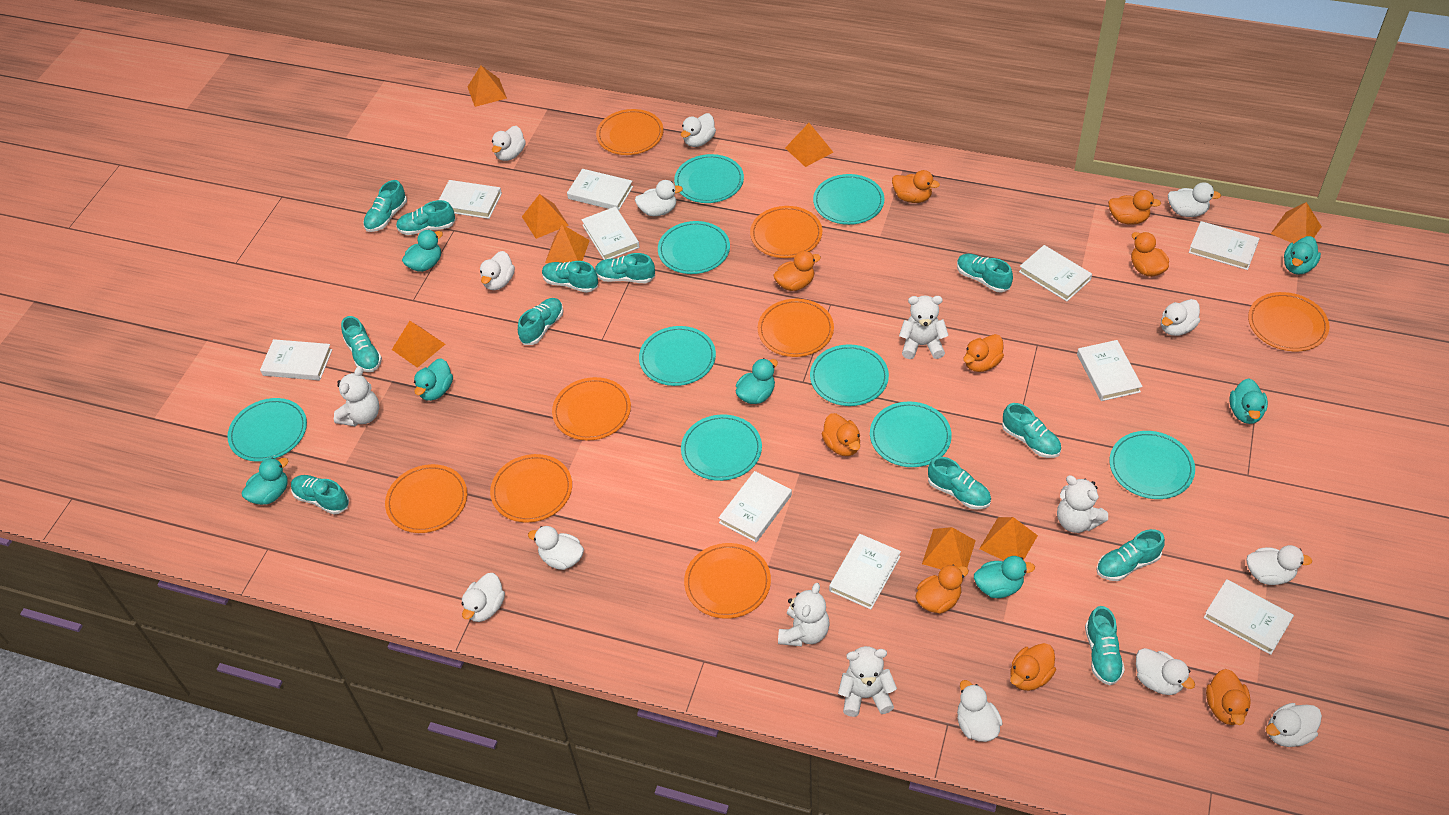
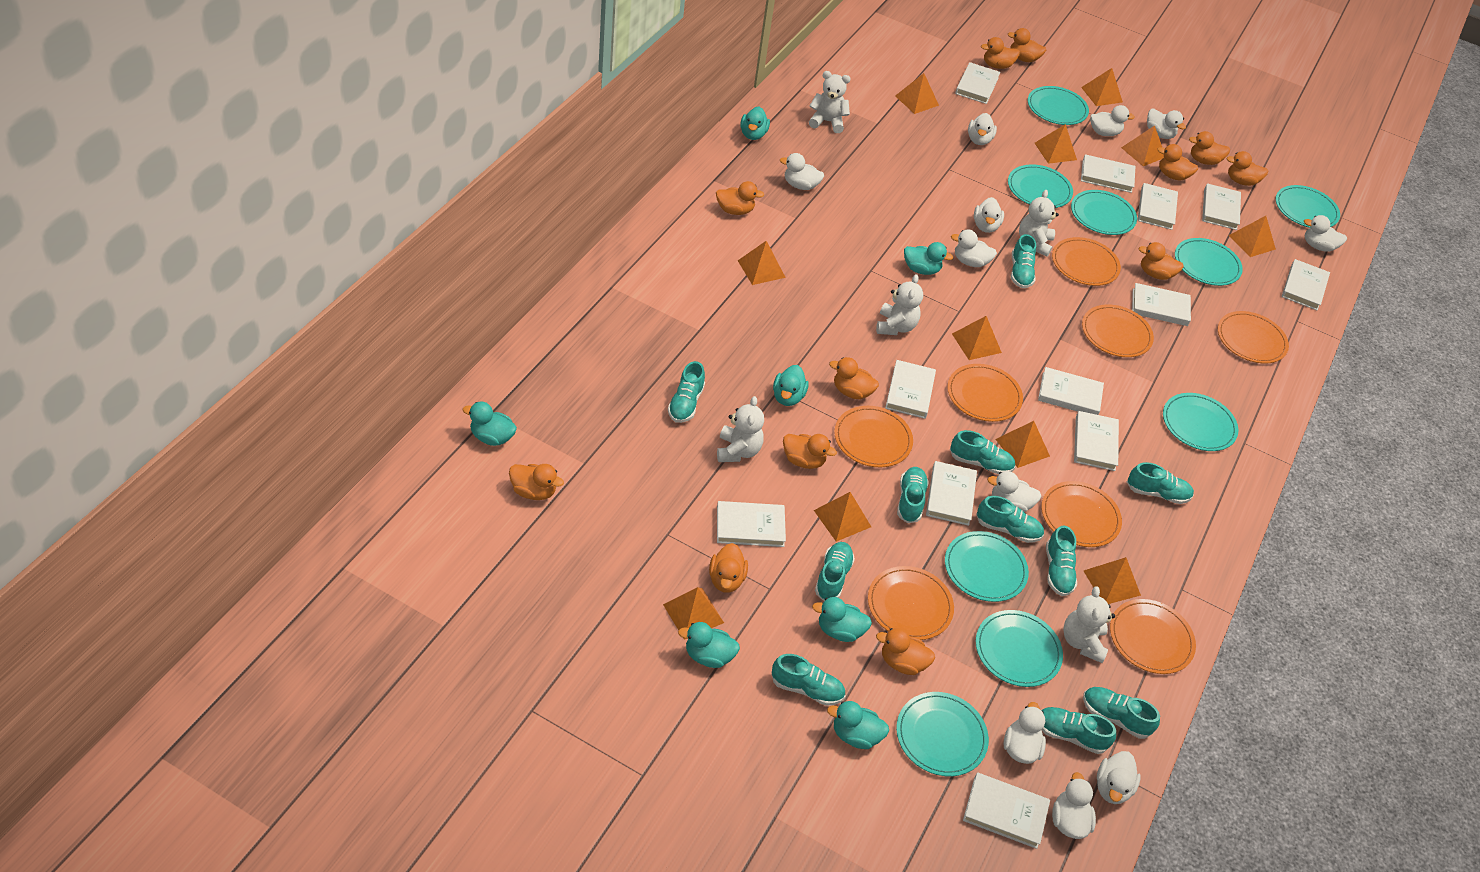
orange duck: [773,251,821,291] [822,413,860,456] [892,170,940,203] [916,564,969,614] [963,334,1004,372] [1010,643,1056,691] [1108,190,1161,225] [1131,232,1169,277] [1206,669,1251,725] = 9 -> [509,464,564,500] [709,543,748,593] [716,181,764,215] [783,434,837,469] [829,357,879,399] [876,628,935,675] [981,37,1020,69] [1008,28,1046,62] [1138,242,1184,280] [1157,144,1198,181] [1189,131,1230,165] [1226,151,1268,186] = 12
orange pyramid: [392,321,445,368] [468,66,507,107] [522,194,569,239] [545,224,590,263] [785,123,833,167] [922,527,976,569] [979,517,1038,560] [1271,202,1322,243] = 8 -> [663,587,724,640] [738,241,786,285] [814,492,871,542] [895,73,939,114] [952,316,1002,360] [996,421,1050,468] [1035,124,1077,164] [1081,68,1123,106] [1084,557,1141,604] [1121,126,1164,166] [1229,216,1276,257] = 11
turquoise shoe: [291,475,349,515] [341,316,382,372] [363,180,407,232] [396,200,456,235] [518,298,563,345] [542,261,598,293] [595,253,655,283] [928,457,991,509] [957,254,1013,292] [1002,403,1061,458] [1085,606,1125,685] [1096,529,1165,581] = 12 -> [668,361,705,423] [771,654,845,706] [815,542,855,601] [897,467,929,523] [950,430,1015,474] [976,496,1044,543] [1011,234,1036,288] [1041,707,1116,754] [1046,525,1077,596] [1083,687,1160,739] [1127,462,1194,504] = 11
white book: [260,339,332,380] [439,180,502,219] [567,169,633,210] [581,207,639,260] [719,471,792,542] [829,534,901,610] [1019,245,1092,301] [1077,340,1142,401] [1189,221,1260,270] [1204,579,1294,655] = 10 -> [717,501,786,547] [885,360,936,419] [926,461,977,526] [955,62,1000,104] [963,772,1050,849] [1038,367,1104,415] [1074,411,1119,471] [1081,154,1135,193] [1132,283,1191,326] [1138,183,1178,230] [1202,183,1241,230] [1282,259,1330,310] = 12
white duck: [461,573,505,622] [480,251,515,290] [492,126,526,161] [528,526,584,570] [635,180,683,216] [681,113,716,147] [957,680,1003,742] [1136,648,1195,695] [1161,299,1200,336] [1168,182,1221,217] [1247,545,1312,585] [1266,703,1322,747] = 12 -> [780,153,824,190] [951,230,997,267] [968,113,997,145] [974,197,1004,233] [987,471,1041,512] [1003,702,1046,764] [1052,772,1096,839] [1090,105,1135,136] [1097,751,1141,804] [1147,109,1186,139] [1304,215,1347,252] = 11

